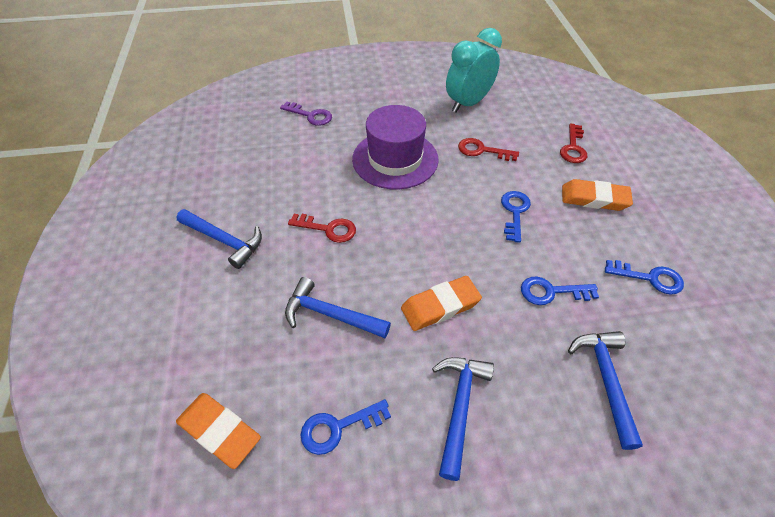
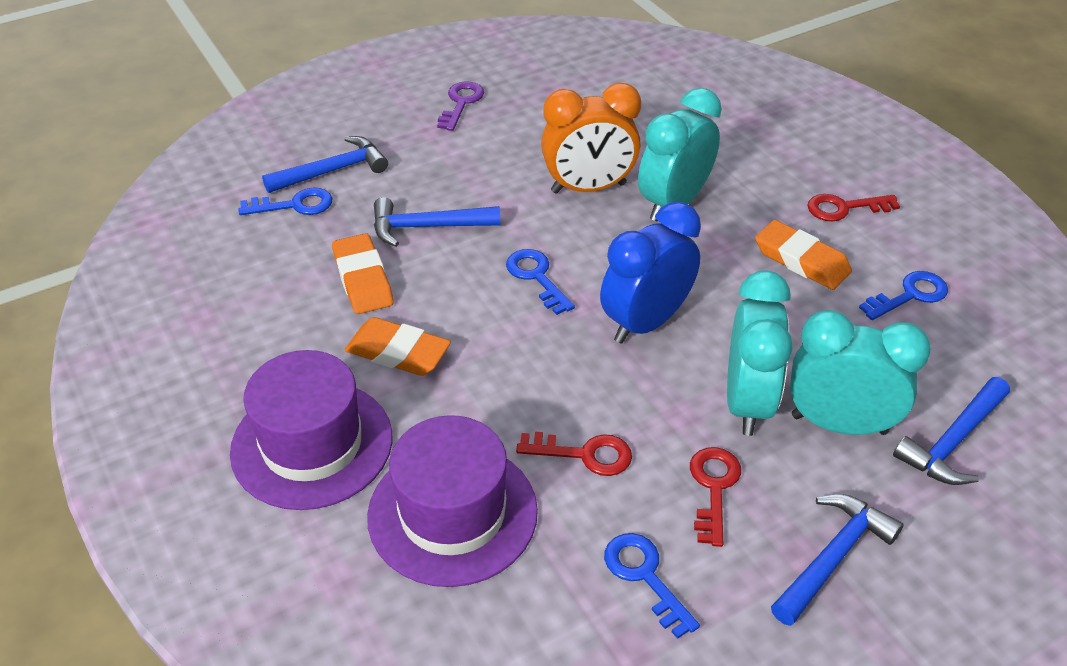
blue clock: none = 0 -> [600,202,701,343] = 1
orange clock: none = 0 -> [541,83,641,194] = 1
purple hat: [352,105,439,189] = 1 -> [230,350,392,510] [367,415,538,587] = 2
turquoise clock: [446,28,502,113] = 1 -> [638,88,722,221] [727,271,793,436] [790,310,931,435] = 3

